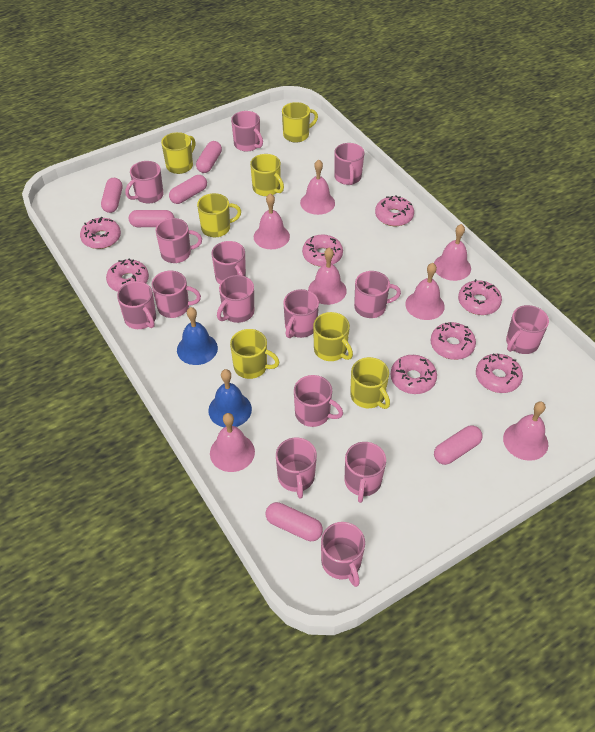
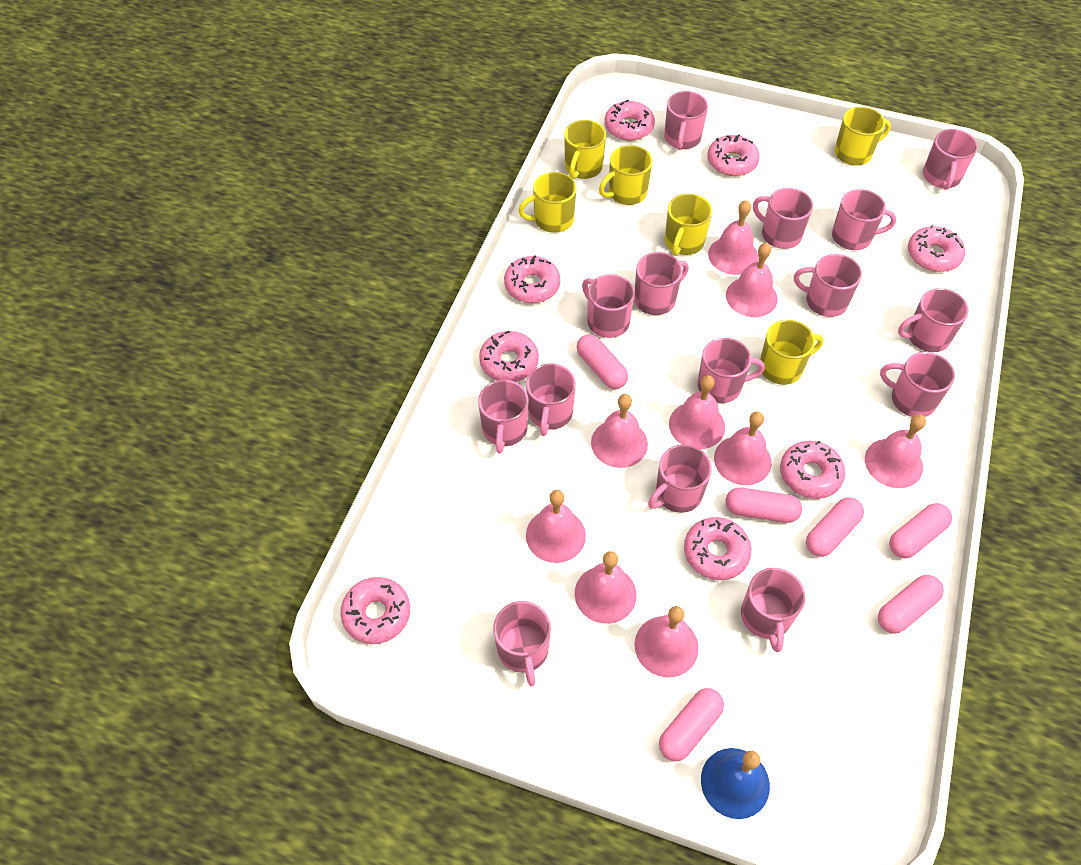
blue bell: [177,307,218,365] [208,369,252,427] = 2 -> [701,748,770,819] = 1
pink bell: [210,413,255,472] [254,193,290,249] [300,160,335,215] [308,248,347,305] [405,263,445,320] [434,224,471,281] [503,401,548,461] = 7 -> [526,490,586,563] [575,551,637,624] [591,394,648,468] [634,606,699,677] [669,375,725,449] [708,200,759,275] [714,412,772,485] [726,243,778,317] [865,414,926,488] = 9
yellow mug: [161,132,196,174] [197,193,241,237] [230,329,280,379] [250,154,284,196] [282,102,318,143] [313,312,353,361] [350,357,390,409] = 7 -> [518,172,577,233] [564,120,606,179] [599,145,653,205] [665,194,712,256] [760,320,824,385] [834,107,891,165] = 6

